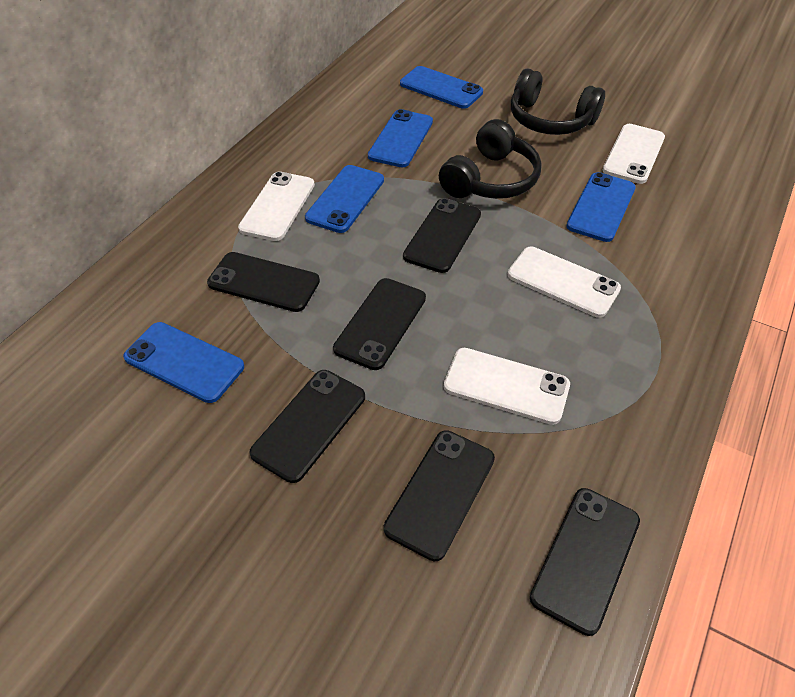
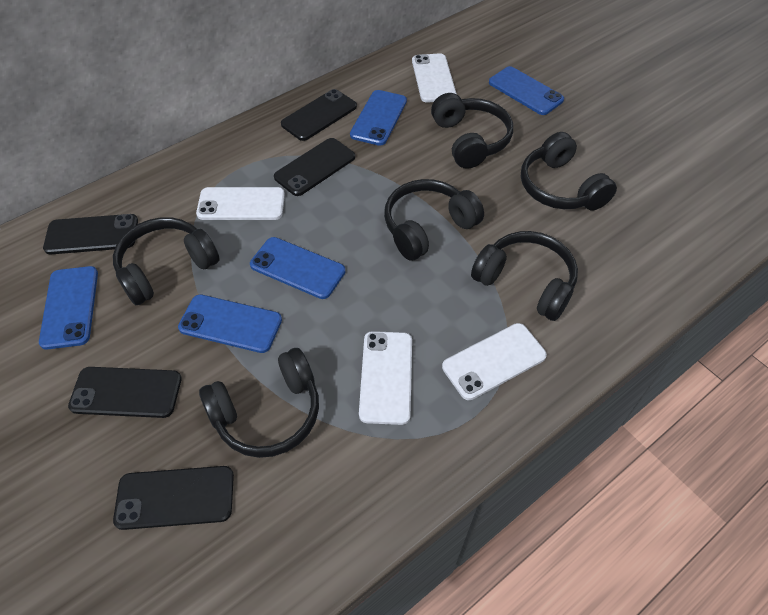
black headphones: [439,119,542,199] [511,68,605,135] = 2 -> [113,217,220,305] [199,348,319,458] [384,179,484,261] [431,93,513,169] [471,231,578,321] [521,132,617,211] = 6
black phone: [207,252,320,312] [249,370,365,483] [333,278,426,370] [384,430,495,561] [403,198,481,273] [530,488,640,636] = 6 -> [43,214,138,254] [68,367,182,418] [113,466,234,530] [274,138,355,196] [281,89,357,141] = 5

